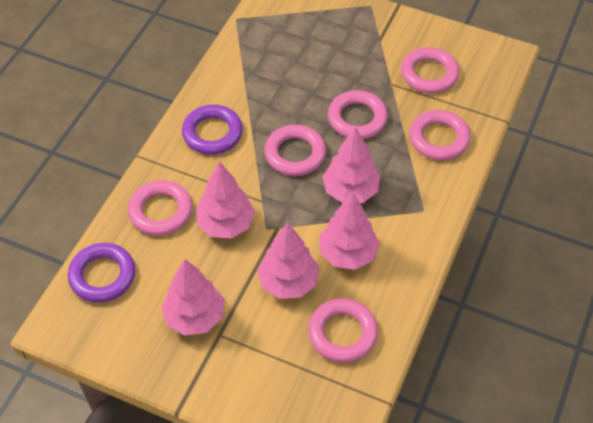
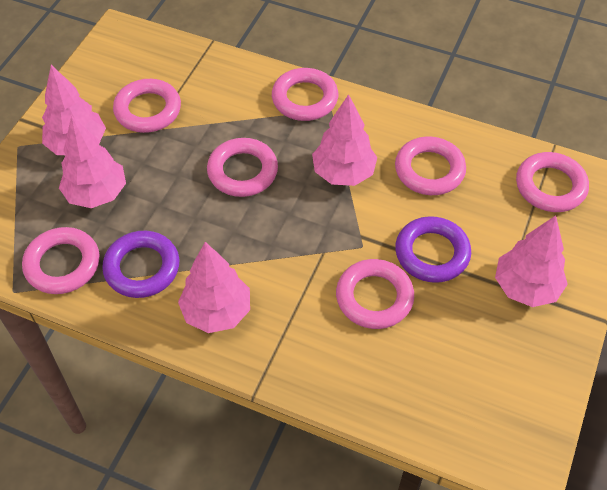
pink ring: [128,180,193,236] [264,125,326,176] [308,298,378,362] [328,90,388,139] [401,47,459,93] [409,110,471,160] = 6 -> [22,227,99,294] [113,79,181,133] [207,138,278,197] [272,68,338,121] [336,259,414,329] [395,137,466,195] [516,152,589,212] = 7

